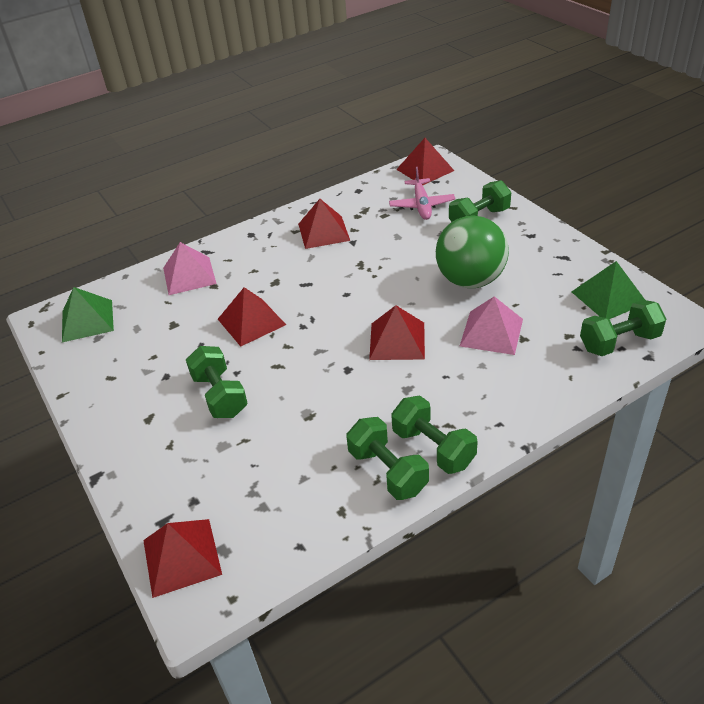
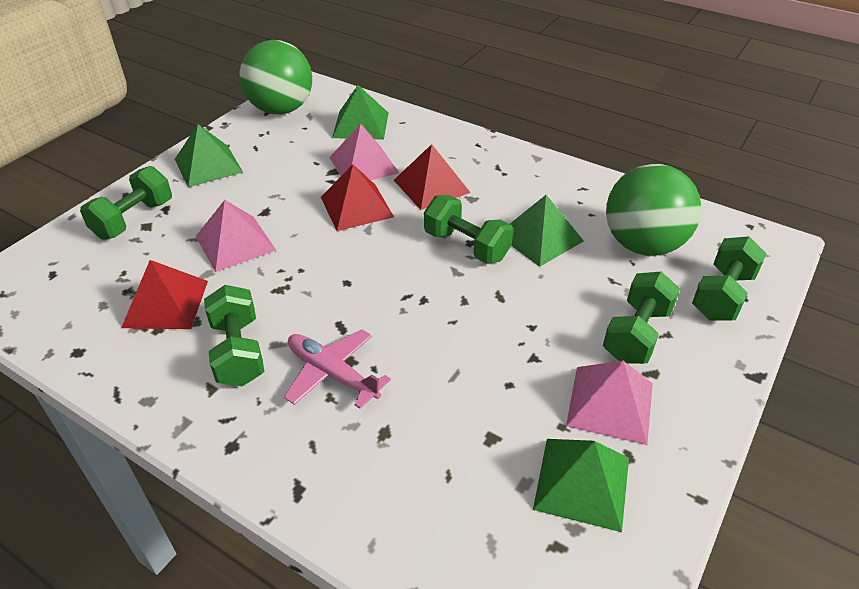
green ball: [436,215,509,288] = 1 -> [240,40,312,114] [606,164,701,256] = 2
green pyramid: [62,287,114,342] [571,261,645,319] = 2 -> [175,124,243,187] [332,85,389,140] [510,195,584,267] [533,439,629,532] = 4
pink pyramid: [163,242,217,295] [460,296,523,355] = 2 -> [196,200,276,272] [329,124,399,180] [566,361,653,445] = 3
red pyramid: [143,519,222,598] [218,287,286,346] [298,199,350,249] [369,305,425,360] [396,138,454,185] = 5 -> [121,260,208,329] [321,165,394,231] [394,144,471,210] = 3

